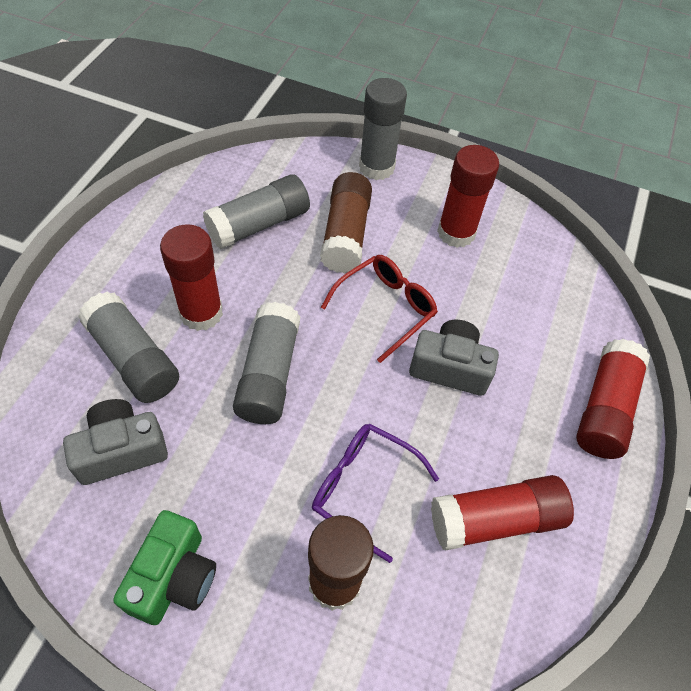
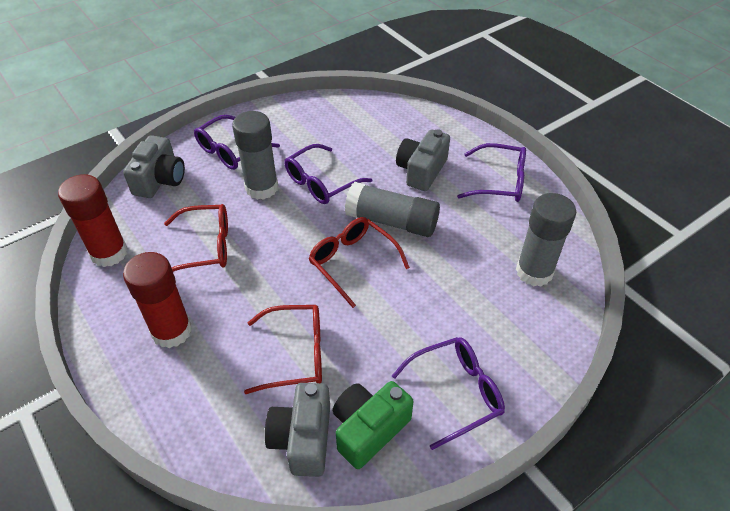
brown glue stick: [308,515,374,611] [320,172,372,273] = 2 -> none = 0
grey camera: [63,399,168,485] [409,320,499,396] = 2 -> [123,135,185,198] [265,383,330,477] [396,129,450,191] = 3
grey glue stick: [78,291,179,403] [203,174,310,249] [233,302,301,424] [359,78,407,180] = 4 -> [232,111,278,200] [345,182,440,237] [516,193,576,286] = 3
purple glasses: [312,424,439,563] = 1 -> [194,115,280,170] [285,144,372,204] [392,337,505,450] [457,143,526,202] = 4
red glasses: [321,255,438,363] = 1 -> [164,204,228,272] [244,305,322,394] [309,217,410,308] = 3
red glue stick: [160,224,223,331] [431,475,574,550] [437,145,499,248] [576,339,650,459] = 4 -> [58,174,128,267] [123,252,192,348] = 2

